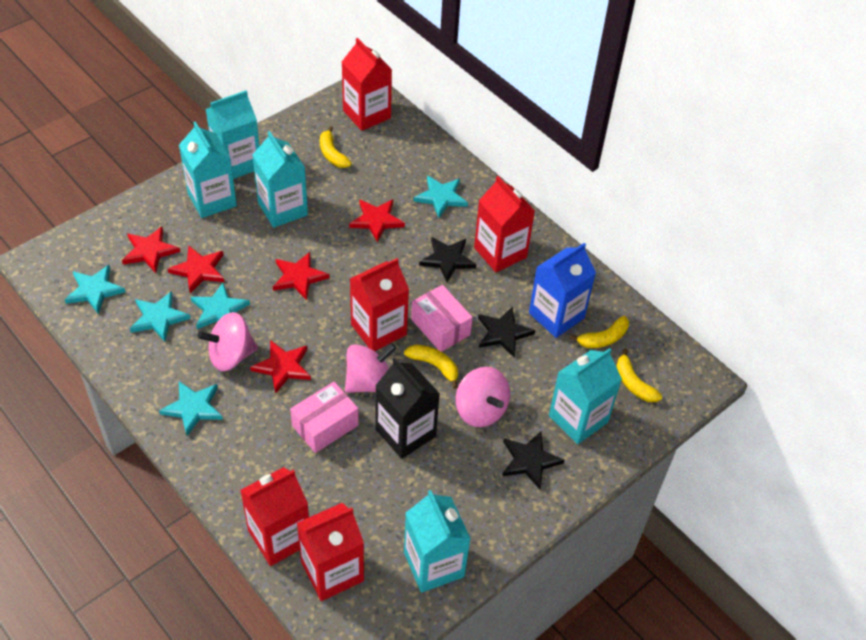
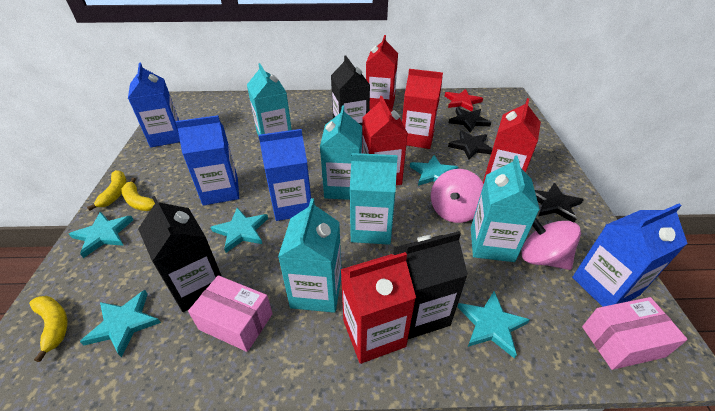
black carton: [375,358,440,459] = 1 -> [138,196,222,312] [331,55,370,126] [393,231,468,339] = 3
blue carton: [529,243,596,338] = 1 -> [128,63,180,147] [175,115,239,206] [258,129,311,221] [572,204,688,307] = 4
pink spinning top: [197,312,258,371] [345,343,396,393] [456,367,510,427] = 3 -> [431,169,484,223] [521,218,581,270] = 2
red star: [122,226,180,273] [168,246,224,293] [250,340,311,394] [273,252,329,300] [349,200,405,243] = 5 -> [445,89,483,111] = 1
yellow banana: [320,126,352,168] [404,344,458,389] [570,316,629,348] [616,348,662,402] = 4 -> [29,296,67,362] [87,170,127,211] [121,178,155,211] = 3

